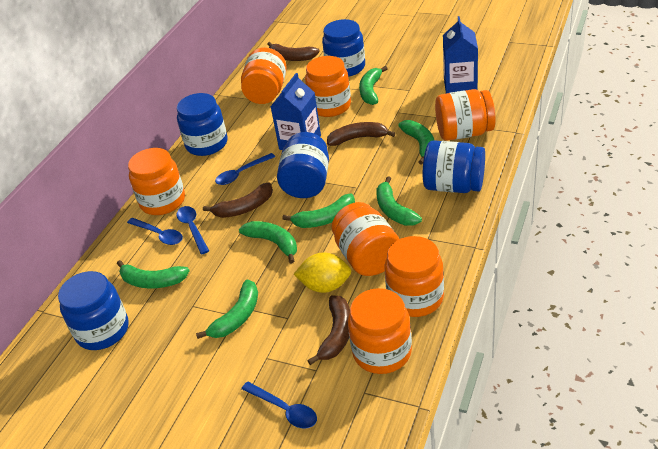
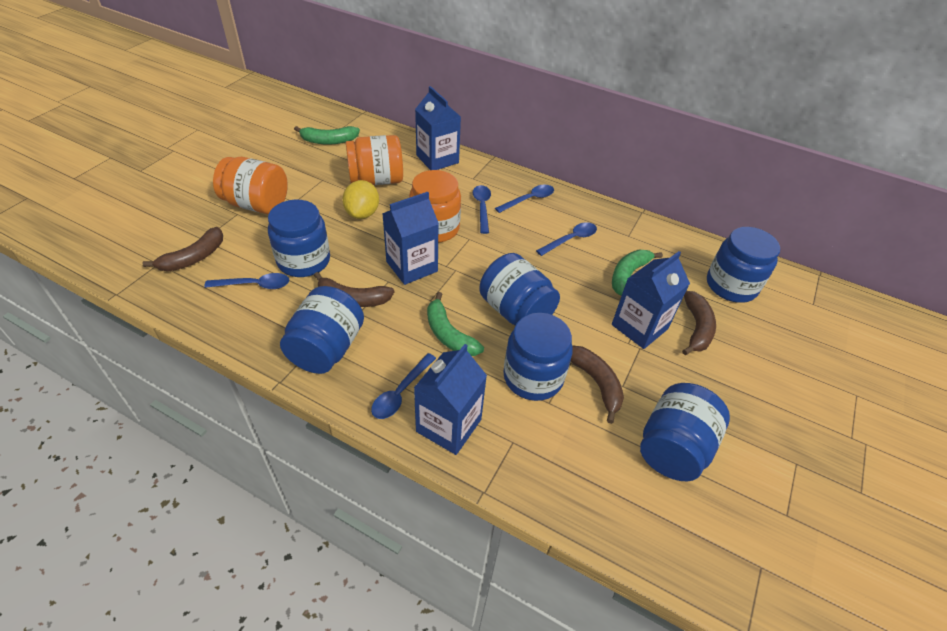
blue carton: [270,73,321,150] [443,16,478,93] = 2 -> [382,192,439,285] [414,344,487,455] [415,86,461,170] [612,251,690,349] = 4
blue jar: [58,271,129,350] [177,93,228,156] [277,132,329,198] [322,19,365,77] [423,140,485,193] = 5 -> [268,200,330,277] [280,286,364,374] [479,253,560,325] [503,313,573,401] [640,383,730,481] [707,227,780,303] = 6
blue spoon: [127,218,183,245] [176,206,209,254] [215,153,275,185] [241,382,317,429] = 4 -> [204,273,289,289] [371,353,436,419] [473,185,491,234] [495,185,554,213] [536,222,597,256] = 5
green banana: [117,260,190,288] [196,280,258,339] [239,221,297,264] [282,193,355,228] [359,66,388,105] [376,176,422,226] [398,120,434,165] = 7 -> [294,126,360,145] [427,292,484,356] [612,250,663,296] = 3
orange jar: [128,148,185,215] [241,47,287,104] [305,56,351,117] [332,202,399,276] [348,288,412,374] [385,236,444,317] [435,89,496,141] = 7 -> [213,157,288,214] [346,135,403,185] [409,170,461,243] = 3

